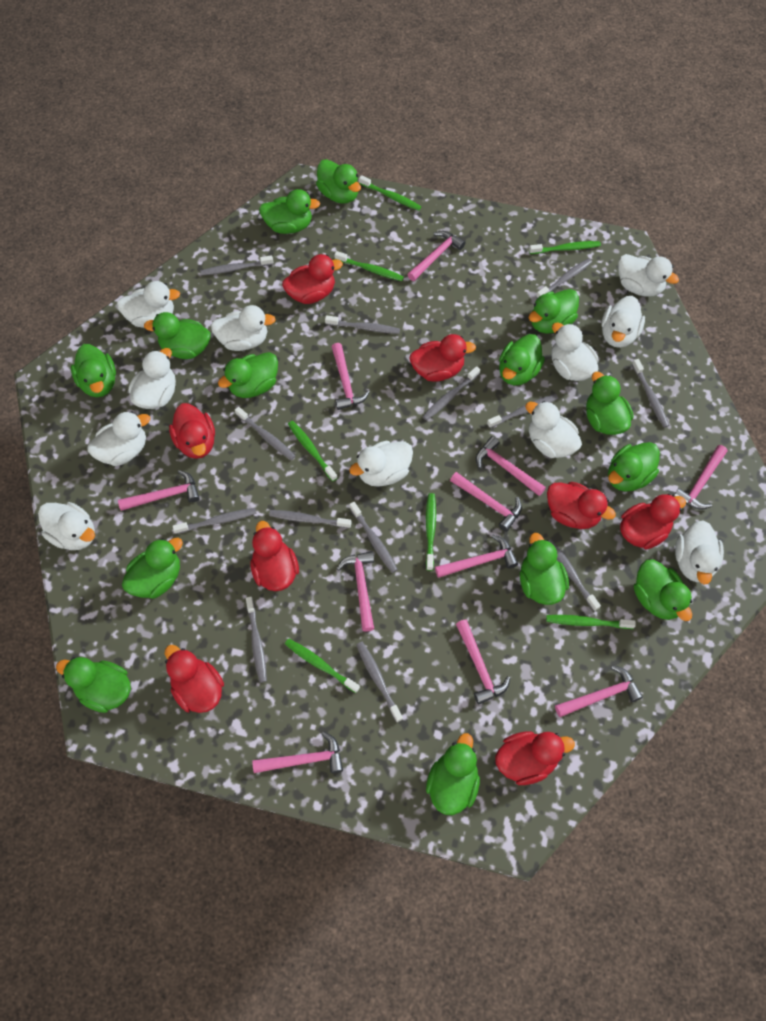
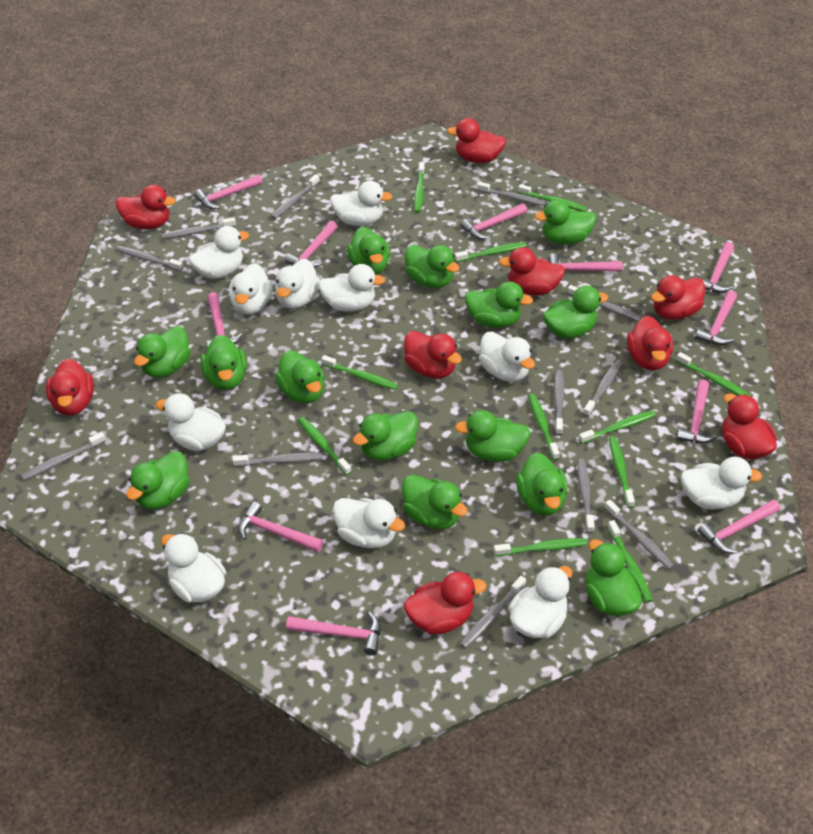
green toothbrush: [285,639,360,693] [288,421,337,481] [334,251,404,281] [359,175,421,211] [426,493,436,571] [529,241,601,254] [546,615,636,629] = 7 -> [298,417,351,475] [321,355,398,390] [414,162,425,213] [454,242,527,262] [494,538,587,556] [518,184,587,212] [528,394,560,460] [578,411,655,444] [607,520,653,603] [609,436,635,508] [676,352,751,396] = 11
grey toothbrush: [173,508,257,534] [200,255,273,276] [235,407,295,460] [246,596,267,683] [269,510,352,528] [325,315,400,334] [349,502,398,573] [356,642,403,722] [422,366,480,421] [487,394,558,428] [536,258,592,298] [550,539,601,611] [632,359,669,428] = 13 -> [21,432,106,481] [116,246,183,271] [162,217,236,239] [232,453,322,467] [272,174,320,219] [460,576,526,649] [477,182,547,206] [554,370,564,435] [567,285,641,321] [577,459,595,533] [583,360,622,417] [604,500,674,569] = 12
red duck: [165,645,224,713] [169,403,215,459] [250,521,299,591] [282,254,343,304] [409,334,476,382] [495,732,575,785] [547,482,616,529] [620,494,686,550] = 8 -> [46,359,94,415] [116,185,176,229] [404,331,462,379] [404,572,487,634] [447,118,506,163] [499,247,565,295] [627,316,673,370] [651,275,705,320] [722,393,777,459] = 9

